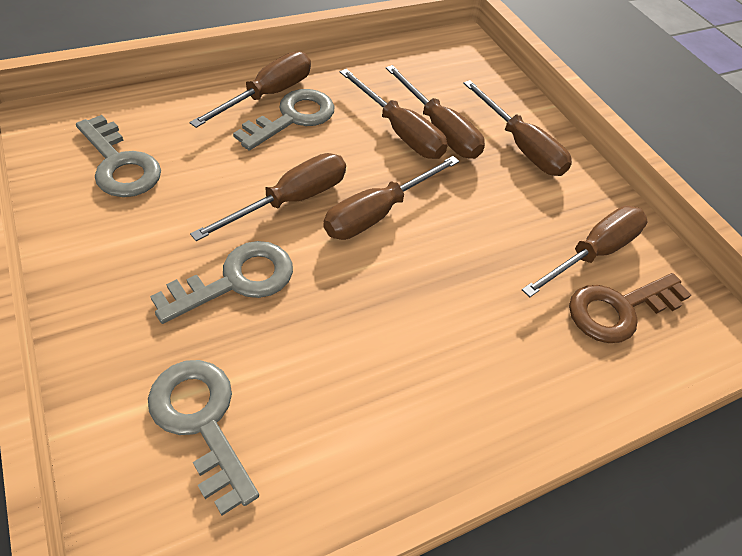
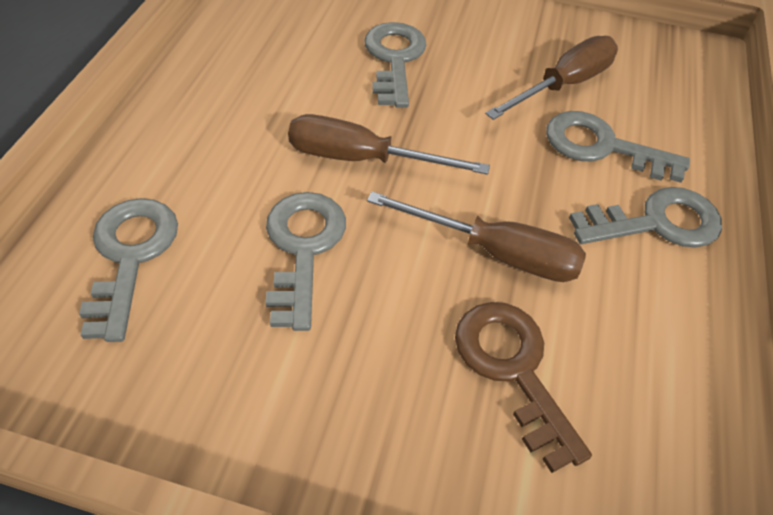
brown screwdriver: [190,52,311,128] [190,153,346,241] [323,156,459,240] [340,69,448,159] [386,65,485,159] [463,80,572,176] [522,206,648,297] = 7 -> [288,114,490,175] [367,192,586,282] [485,36,618,120] = 3
grey key: [76,115,161,197] [148,360,259,516] [150,241,293,324] [233,89,335,151] = 4 -> [79,198,178,342] [266,192,346,331] [364,22,426,107] [546,111,690,183] [569,187,722,248] = 5

